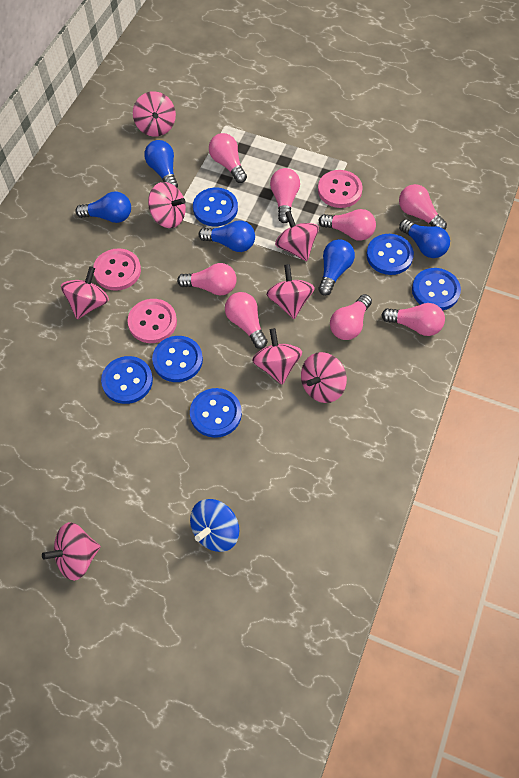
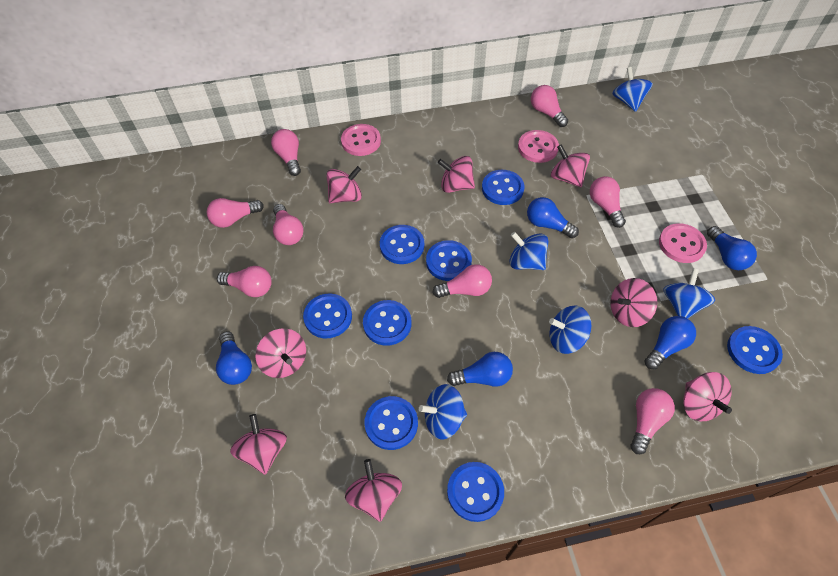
blue button: [101,356,153,404] [152,336,203,382] [190,388,242,438] [193,188,238,226] [366,234,414,275] [412,268,461,310] = 6 -> [303,294,352,338] [363,300,411,346] [364,396,418,450] [380,225,424,264] [426,240,472,281] [447,462,504,522] [482,170,524,205] [727,326,783,374] = 8
blue spinning top: [190,499,239,552] = 1 -> [419,384,467,439] [510,232,548,270] [549,305,591,354] [612,67,653,112] [663,268,715,319] = 5

